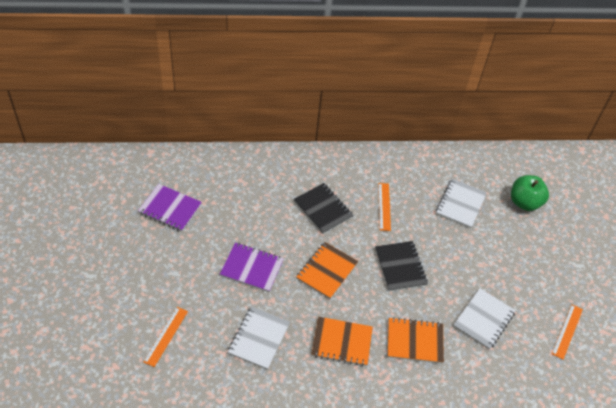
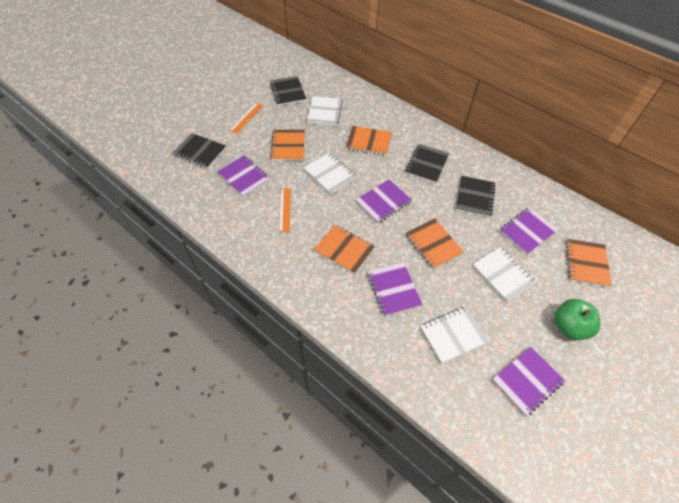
black notebook: [294,183,354,234] [375,241,428,292] = 2 -> [173,133,226,168] [270,76,306,106] [405,144,449,183] [456,176,496,217] = 4
orange notebook: [296,242,358,299] [311,317,373,367] [387,317,444,364] = 3 -> [270,129,305,161] [314,225,375,274] [346,126,392,156] [406,218,464,269] [565,239,612,287] = 5
orange ruler: [143,307,188,367] [378,183,391,231] [552,304,583,360] = 3 -> [229,103,263,134] [279,188,291,232] = 2
purple notebook: [138,184,202,231] [220,243,284,292] = 2 -> [217,155,270,197] [356,179,412,223] [367,262,423,316] [492,347,565,416] [499,207,558,255] = 5
white notebook: [228,306,290,370] [436,179,487,228] [453,288,516,350] = 3 -> [304,153,356,194] [307,96,342,126] [420,307,489,364] [473,247,536,302] = 4

